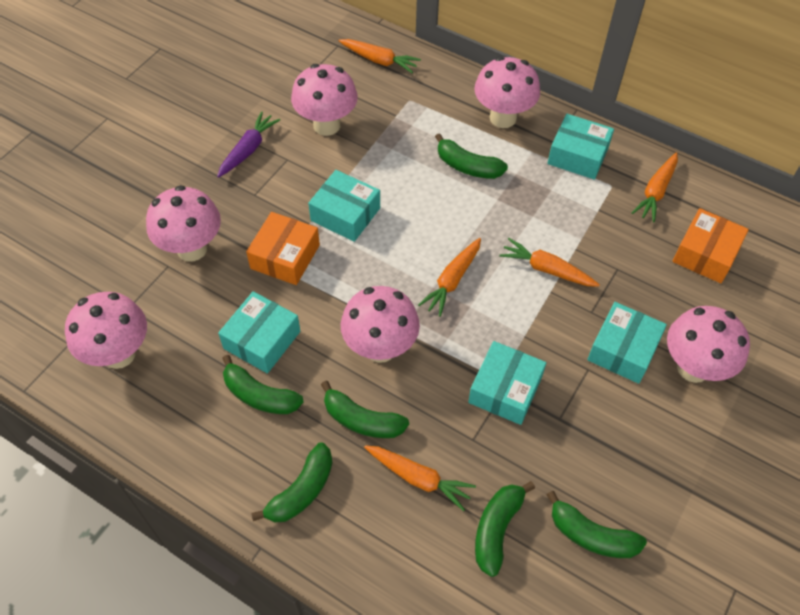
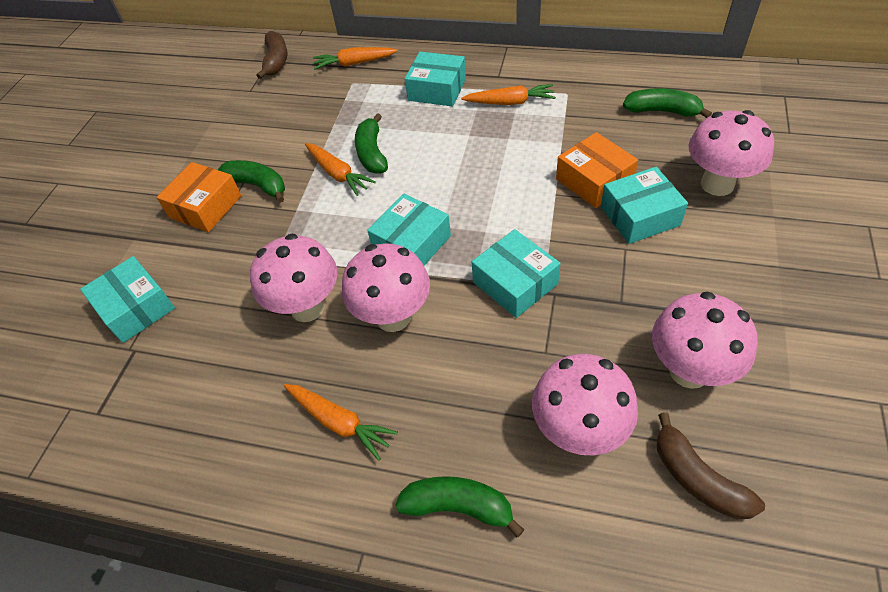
brown banana: none = 0 -> [256,31,288,79] [657,412,765,519] = 2
green banana: [222,355,304,414] [251,442,333,522] [321,381,409,438] [435,133,508,179] [475,481,535,577] [547,491,647,558] = 6 -> [218,160,285,203] [355,113,388,174] [395,476,524,537] [623,88,712,118] = 4
orange carrot: [339,39,421,73] [364,445,476,511] [418,238,481,317] [499,238,600,287] [632,152,678,222] = 5 -> [284,384,398,461] [305,143,376,196] [313,47,398,69] [461,84,556,105] = 4
pink mushroom: [65,292,147,369] [146,185,221,262] [291,64,358,136] [341,286,420,363] [474,56,540,128] [667,306,750,383] = 6 -> [250,233,337,322] [342,243,430,332] [532,354,638,456] [652,292,758,389] [689,110,774,196] = 5
purple carrot: [217,111,280,178] = 1 -> none = 0

